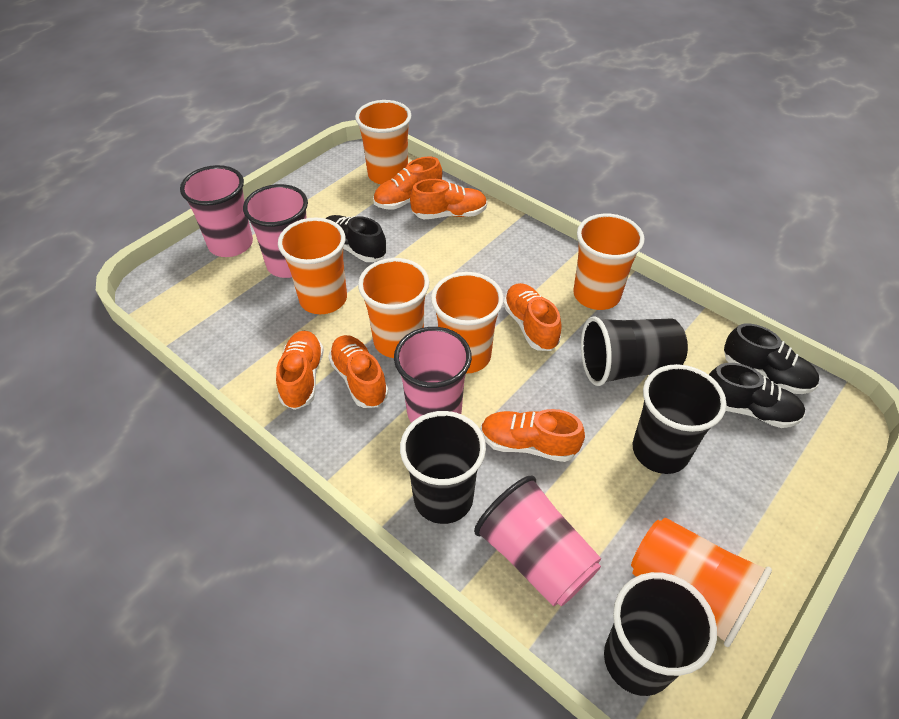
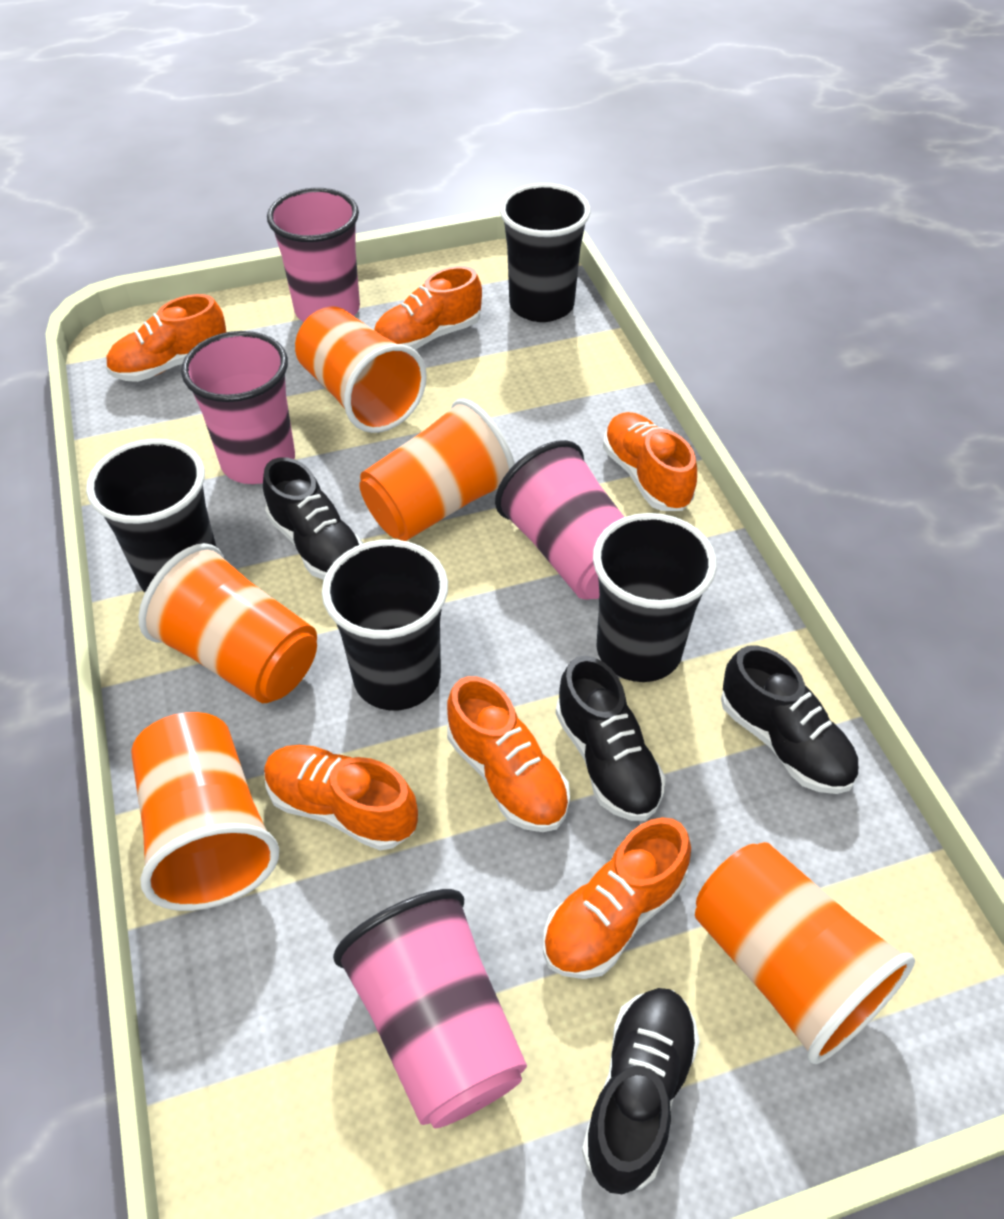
black shoe: [325,215,386,262] [709,363,805,428] [724,323,819,394] = 3 -> [263,457,363,580] [556,656,666,821] [582,988,700,1194] [721,645,858,794] = 4
orange cup: [278,217,347,314] [355,100,411,184] [358,258,429,358] [431,272,504,374] [573,214,645,310] [631,518,772,647] = 6 -> [131,712,279,911] [139,543,317,703] [295,306,427,433] [359,398,515,541] [695,842,915,1064] = 5

